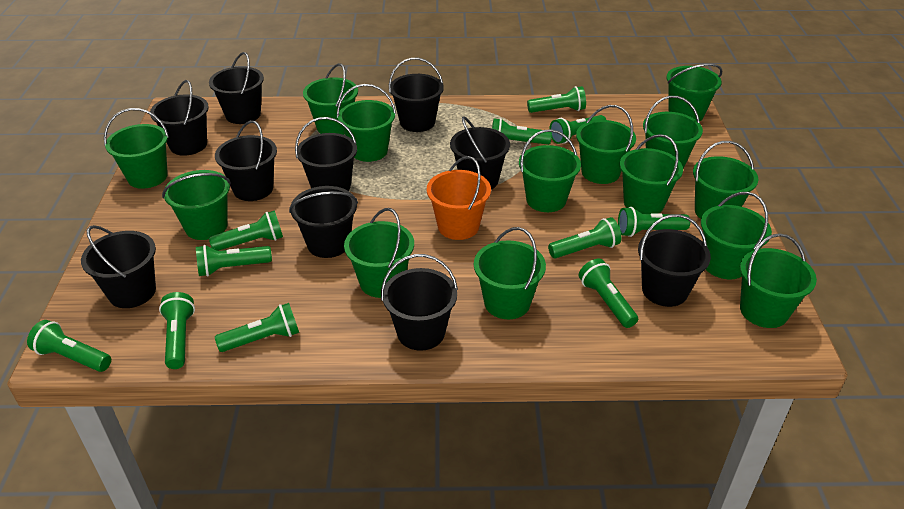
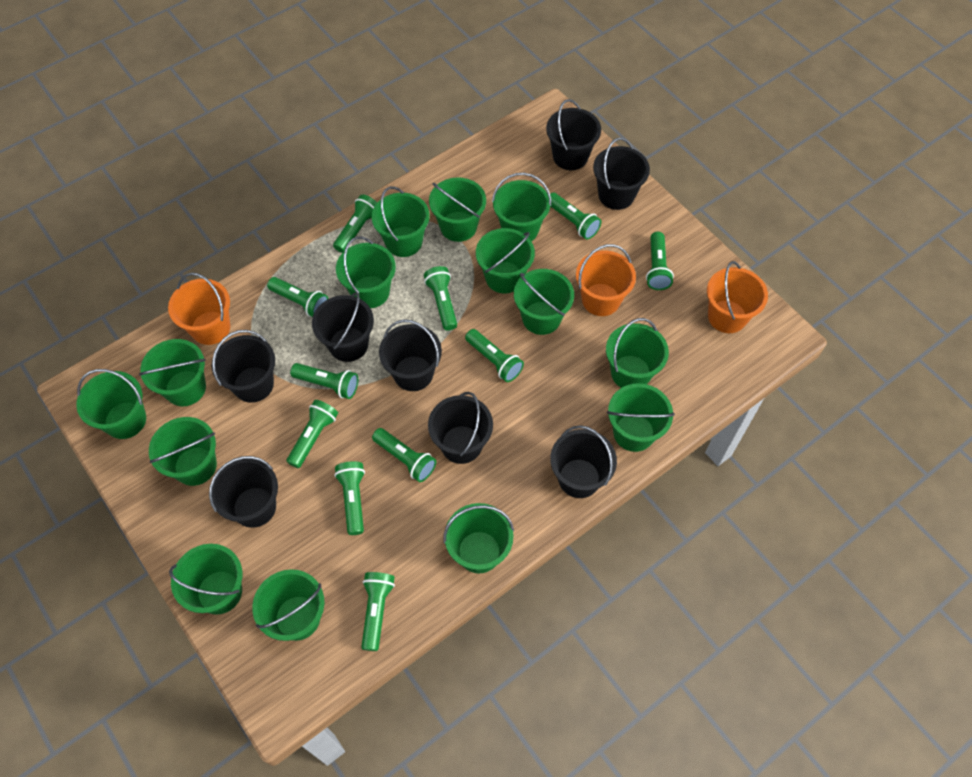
black bucket: [81,225,156,308] [150,80,209,156] [209,52,264,124] [215,120,277,201] [289,186,358,258] [295,117,357,191] [381,254,458,351] [389,58,444,132] [450,116,510,190] [638,214,711,307] = 10 -> [209,456,278,528] [211,330,275,403] [312,292,374,362] [379,319,442,391] [428,392,493,464] [546,99,601,170] [550,425,617,498] [593,138,650,210] = 8
orange bucket: [427,156,491,240] = 1 -> [168,272,230,345] [576,244,636,316] [707,261,768,333] = 3

